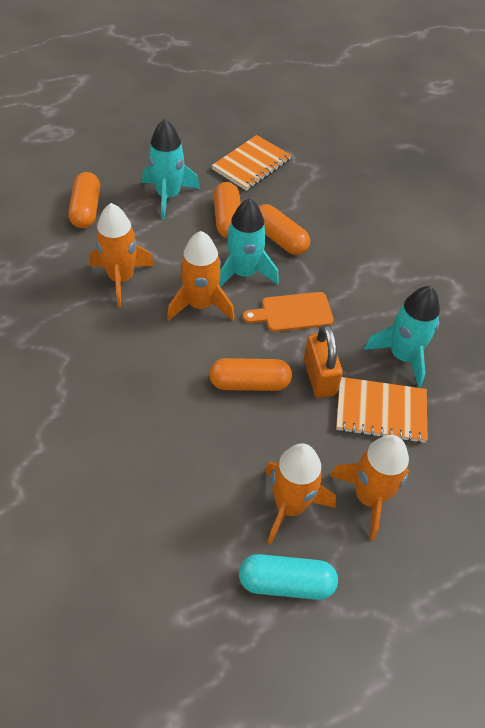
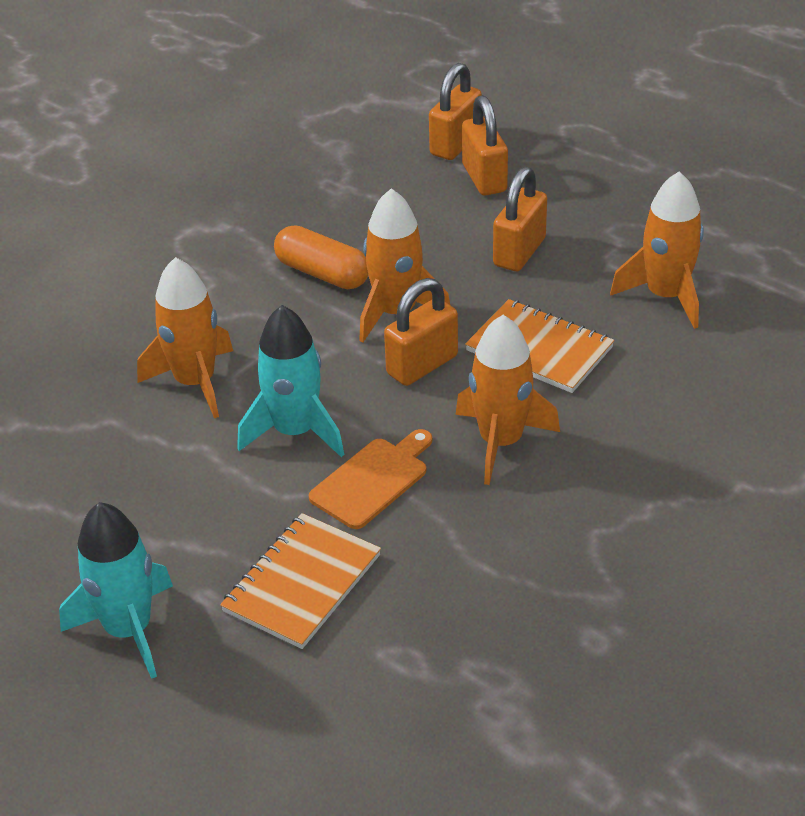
orange capsule: [68,172,100,228] [209,358,292,391] [214,182,241,238] [258,204,310,255] = 4 -> [274,225,368,289] = 1
orange padlock: [304,324,343,398] = 1 -> [384,278,458,386] [429,63,482,160] [462,95,508,196] [493,167,547,271] = 4
turquoise capsule: [239,554,338,600] = 1 -> none = 0
turquoise rocket: [142,119,200,219] [219,198,279,287] [364,286,440,388] = 3 -> [59,502,173,679] [237,305,344,457] = 2

